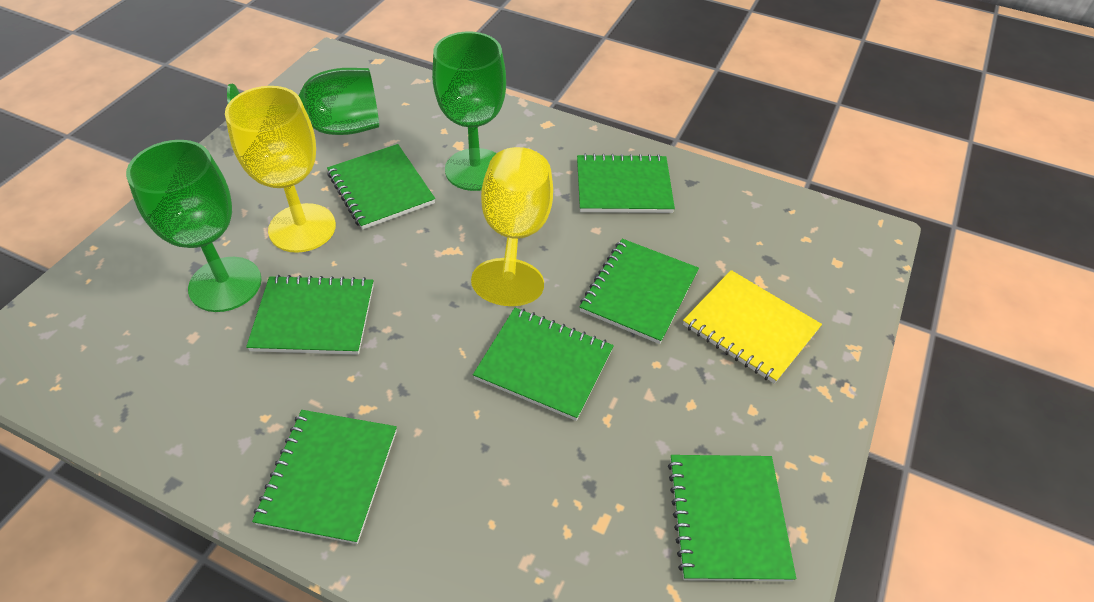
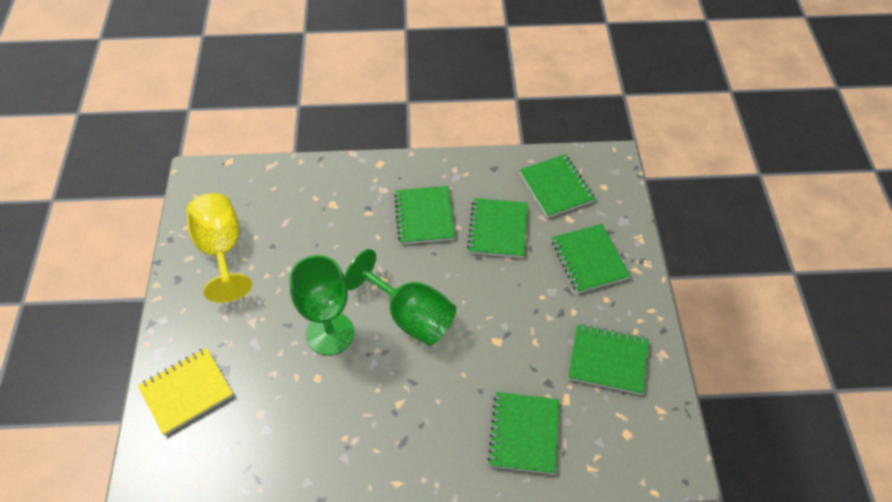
green goblet: [126,140,262,312] [227,68,379,135] [432,32,506,191] = 3 -> [289,255,354,355] [344,249,456,345] = 2
green notebook: [246,275,374,355] [252,410,397,544] [327,144,435,230] [473,308,614,421] [577,154,675,213] [579,239,699,344] [668,455,796,581] = 7 -> [394,186,455,244] [467,198,528,258] [488,392,559,474] [520,154,595,218] [552,224,630,293] [568,324,649,395] = 6
yellow goblet: [225,86,336,253] [471,147,553,306] = 2 -> [187,193,252,303] = 1

